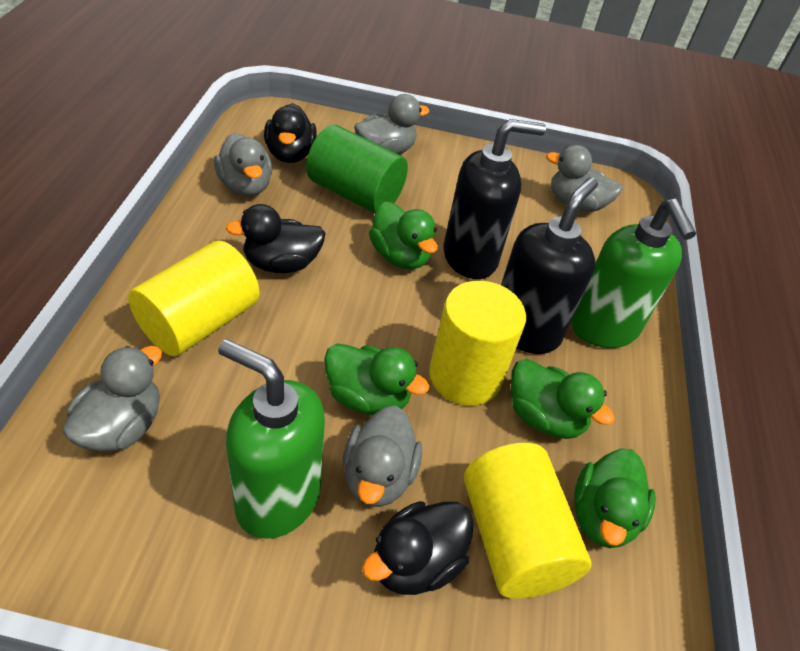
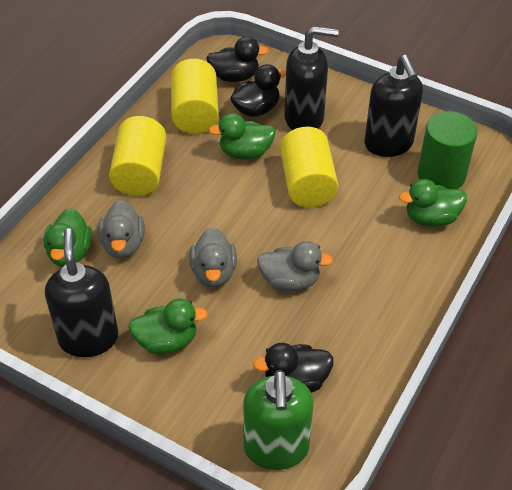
black soap dispenser: [443,119,546,279] [501,177,598,354] = 2 -> [45,228,118,357] [284,26,339,130] [364,55,423,157] = 3
green soap dispenser: [218,339,325,539] [571,199,696,348] = 2 -> [243,370,314,470] = 1
grey duck: [63,346,162,452] [214,133,272,197] [343,406,422,507] [354,94,430,154] [546,145,623,212] = 5 -> [98,200,145,258] [189,227,237,288] [257,241,333,291] = 3

